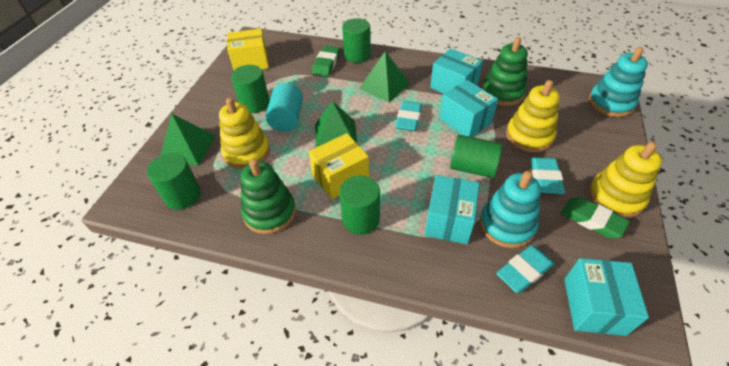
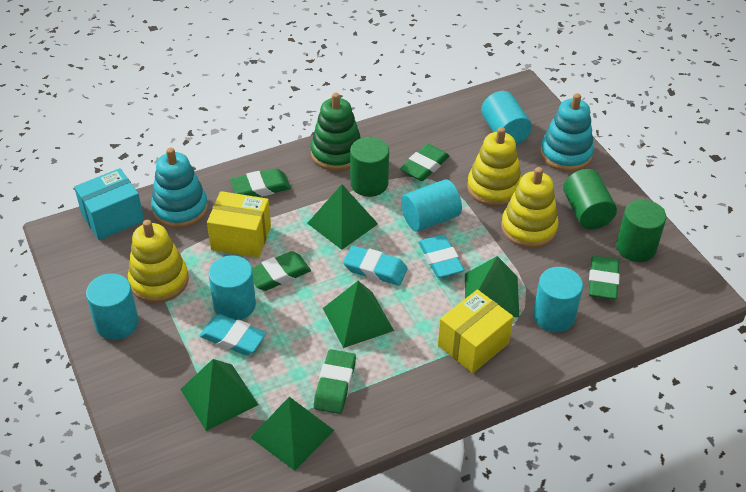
green cylinder: [147,153,201,209] [231,65,270,113] [339,175,380,235] [342,18,371,63] [450,135,502,178] = 5 -> [350,137,389,197] [563,169,617,229] [616,200,666,262] = 3
green eraser: [312,45,340,77] [561,197,630,238] = 2 -> [230,168,291,197] [252,251,311,291] [314,349,356,414] [400,144,449,181] [589,256,620,300] = 5
green pyramid: [160,113,216,166] [315,101,357,147] [359,51,410,103] = 3 -> [180,359,259,431] [250,397,335,471] [307,184,378,250] [323,281,394,348] [465,256,519,317] = 5
green stacking toy: [241,159,296,234] [482,37,528,106] = 2 -> [310,92,361,171] = 1
turquoise box: [425,175,479,244] [430,48,483,94] [439,80,498,137] [564,258,649,336] = 4 -> [74,168,144,240] = 1
turquoise cylinder: [266,83,303,132] = 1 -> [86,273,139,340] [209,255,256,320] [401,179,462,232] [481,91,532,145] [533,267,583,332] = 5

